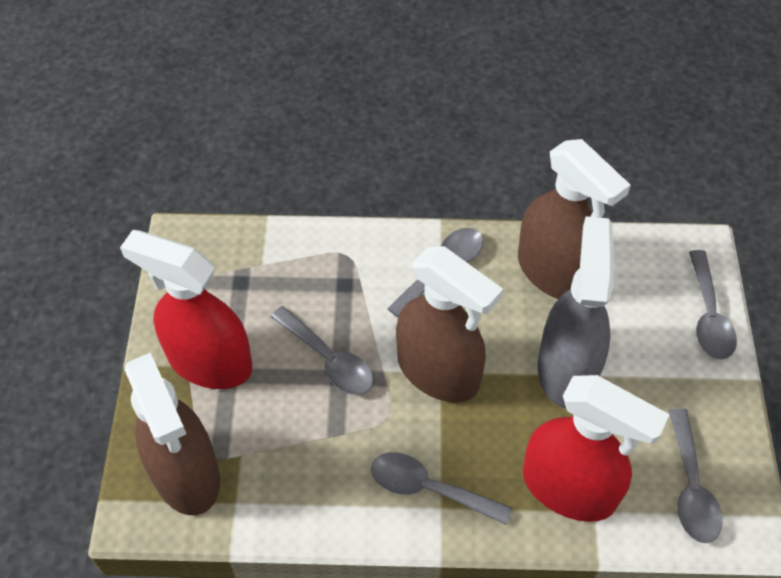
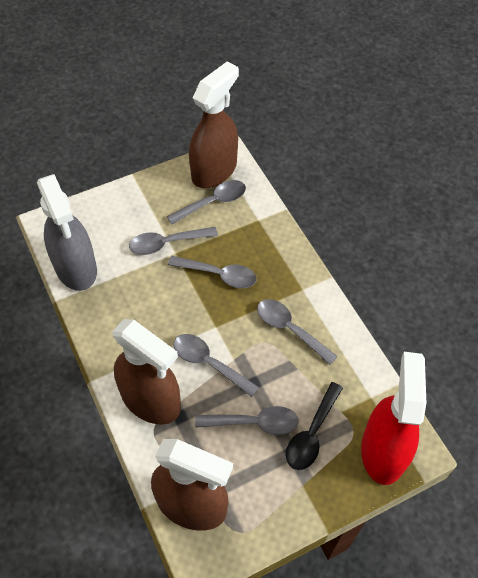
black spoon: none = 0 -> [286,382,343,470] = 1
grey spoon: [270,306,374,395] [371,452,512,525] [387,228,484,317] [669,408,723,543] [689,250,737,360] = 5 -> [129,227,218,255] [167,180,246,224] [168,256,257,288] [174,334,259,397] [195,406,299,435] [257,299,338,365] = 6
red spray bottle: [120,230,252,389] [523,375,670,522] = 2 -> [361,352,426,485] = 1

